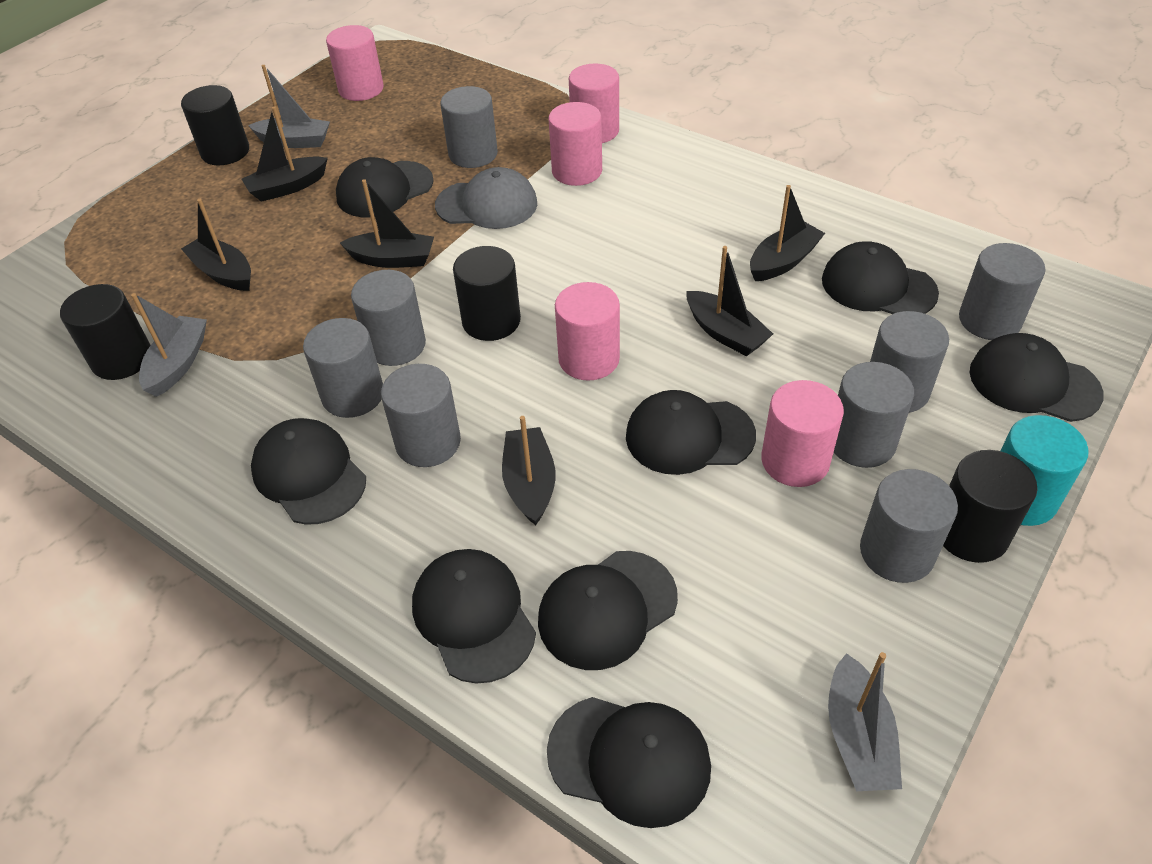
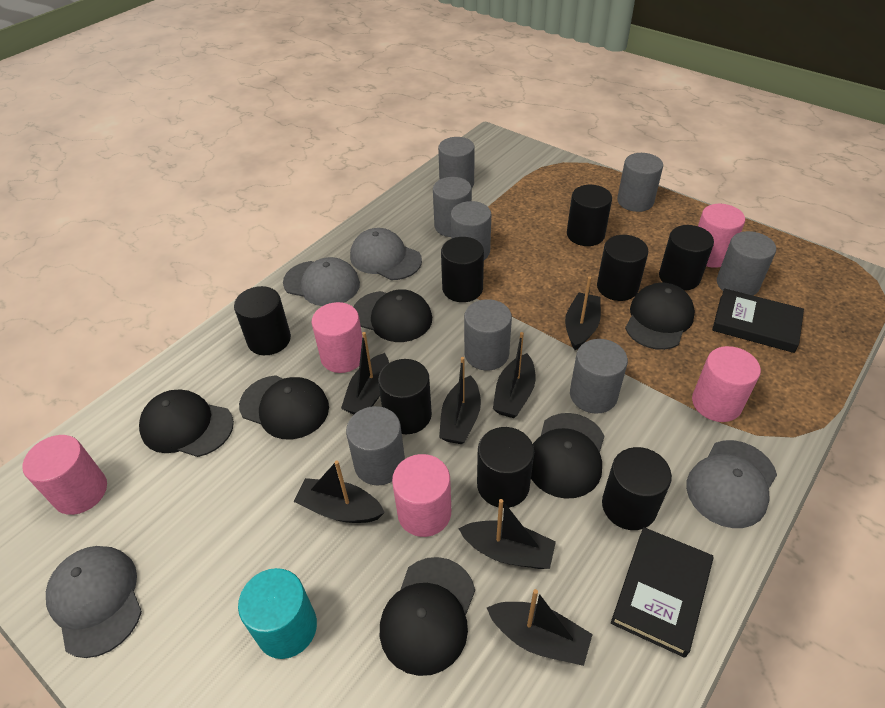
black boat: [181,199,251,291] [242,106,328,202] [340,179,434,268] [502,416,556,525] [686,246,773,356] [750,185,825,281] = 6 -> [294,461,385,523] [341,332,389,414] [439,357,481,444] [458,499,556,569] [487,589,593,666] [493,332,536,418] [565,277,601,350] = 7
black book: none = 0 -> [611,527,714,658] [712,288,804,353] = 2
black cap: [251,418,366,525] [336,157,434,217] [412,549,536,684] [538,551,678,670] [547,697,711,828] [626,390,756,475] [822,241,939,314] [969,333,1104,422] = 8 -> [139,390,234,457] [239,375,329,439] [354,289,432,342] [380,557,475,676] [531,413,604,499] [625,282,695,350] = 6
black cylinder: [60,284,151,380] [181,85,249,165] [453,246,521,341] [943,450,1037,563] = 4 -> [234,286,291,355] [378,359,432,434] [441,237,484,302] [477,427,534,508] [567,185,612,246] [597,235,648,301] [602,447,672,530] [659,225,714,291] = 8
grey boat: [131,293,207,397] [248,65,330,148] [828,652,902,791] = 3 -> none = 0
grey cap: [435,167,537,229] = 1 -> [46,546,142,658] [283,257,360,306] [350,228,422,280] [686,440,777,528] = 4

